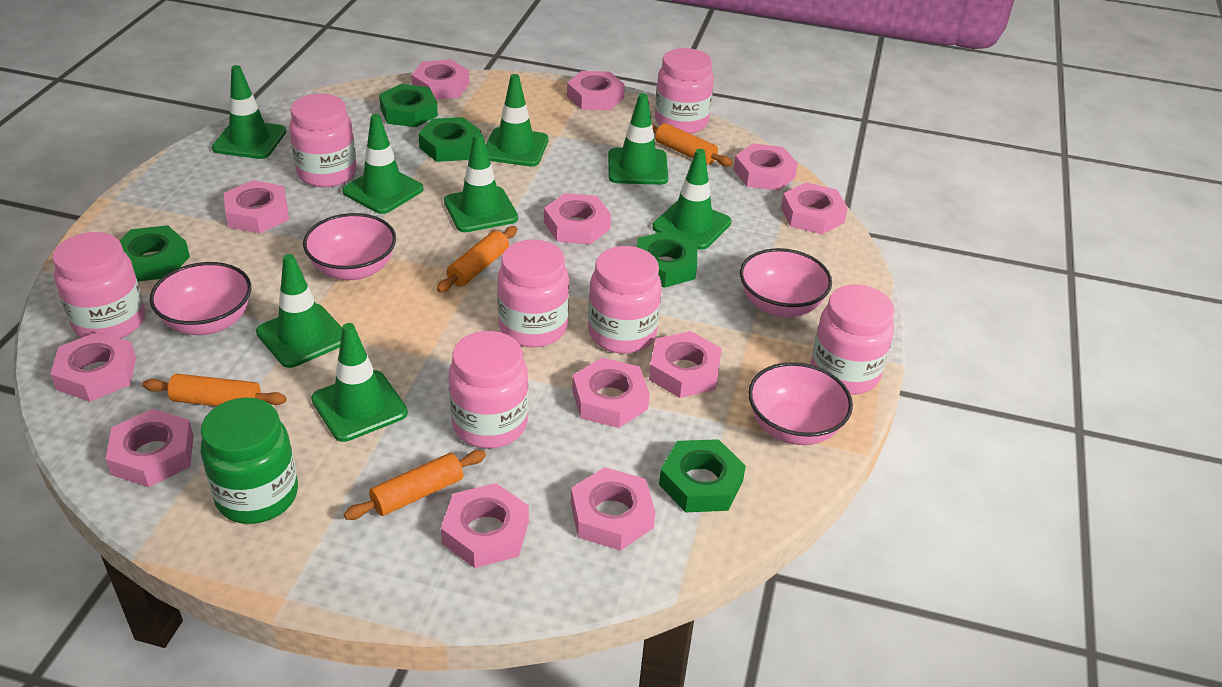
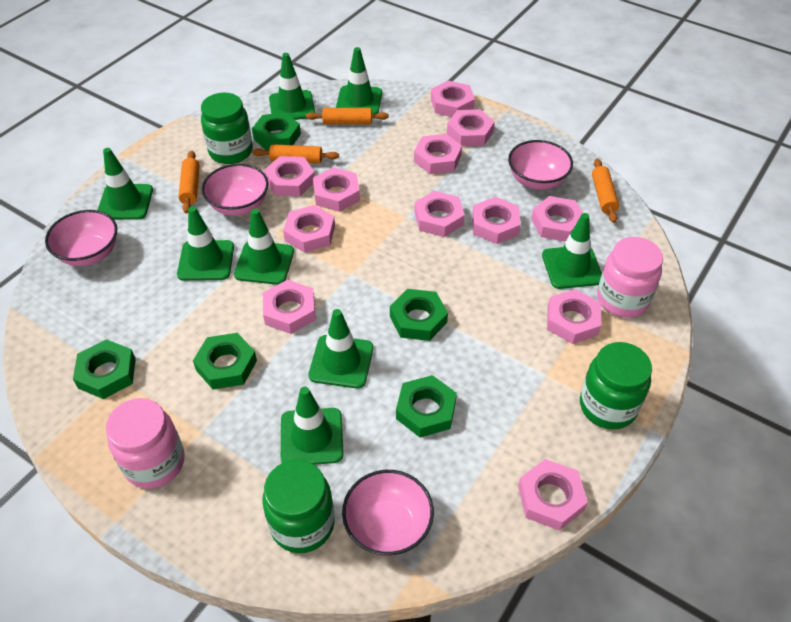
green jar: [201,398,298,524] = 1 -> [201,92,253,164] [262,460,335,553] [580,342,652,429] = 3
pink jar: [52,232,145,338] [289,94,357,187] [449,331,528,448] [497,240,569,347] [588,246,662,354] [655,48,714,134] [811,284,895,395] = 7 -> [106,398,185,489] [597,237,663,318] = 2

